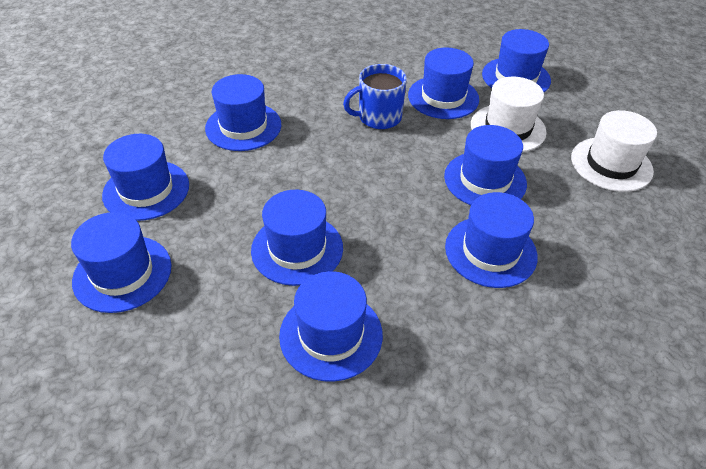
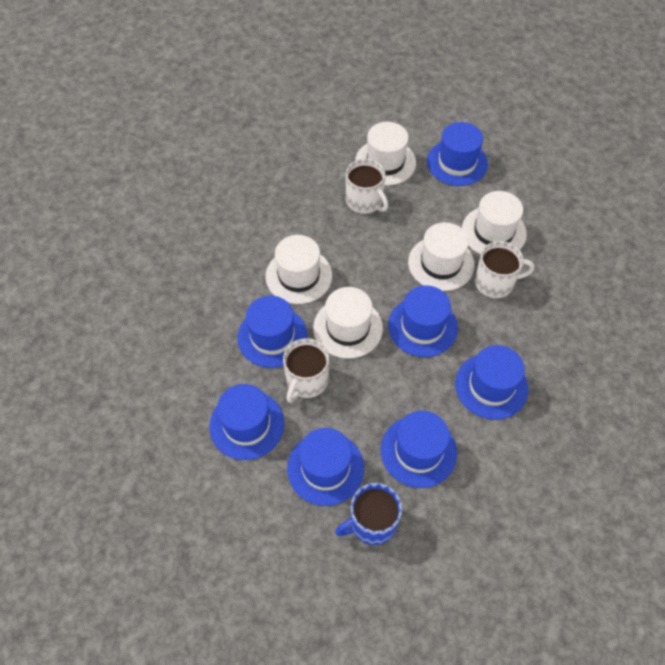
blue hat: [71,212,172,313] [102,134,189,221] [205,74,281,151] [251,190,343,286] [279,271,383,382] [408,47,479,119] [444,125,527,205] [445,192,538,288] [482,29,551,92] = 9 -> [209,384,284,460] [237,296,308,368] [287,428,364,506] [381,411,457,488] [388,285,458,357] [427,122,488,186] [455,345,528,420] = 7
white hat: [471,77,547,152] [571,110,657,192] = 2 -> [265,235,332,304] [313,287,383,359] [355,122,416,186] [408,222,475,291] [462,191,527,254] = 5
white mug: none = 0 -> [283,338,329,403] [346,159,388,214] [475,241,534,298] = 3

